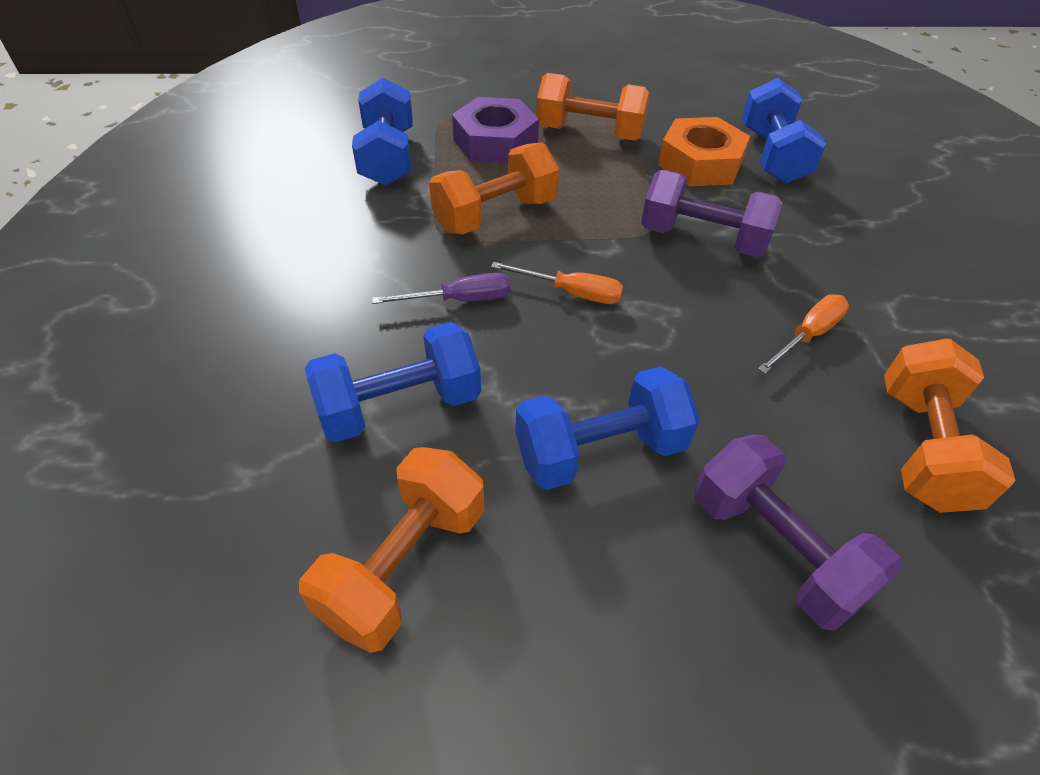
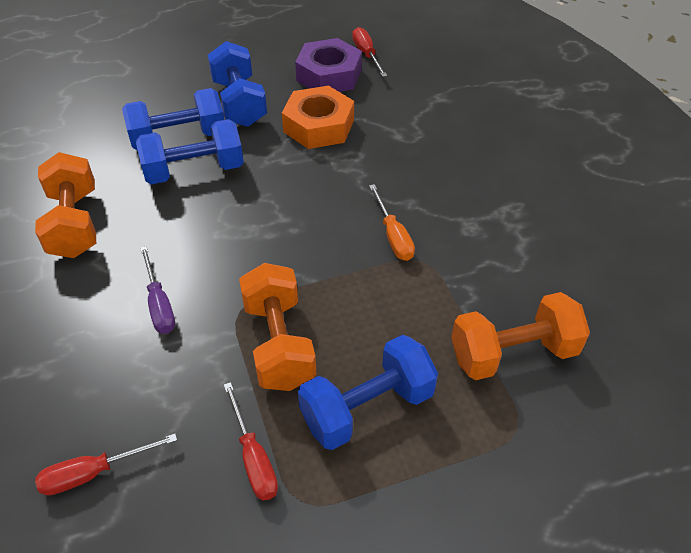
orange dumbbell: [299,447,484,653] [429,142,559,234] [536,73,650,141] [884,339,1016,513] = 4 -> [35,152,96,258] [239,263,316,391] [451,292,590,380] = 3
orange screwdriver: [491,262,623,304] [758,294,849,374] = 2 -> [369,184,415,261] = 1
purple dumbbell: [641,170,783,257] [695,435,903,631] = 2 -> none = 0
red screwdriver: none = 0 -> [35,434,177,495] [224,382,278,501] [352,27,387,77] = 3

